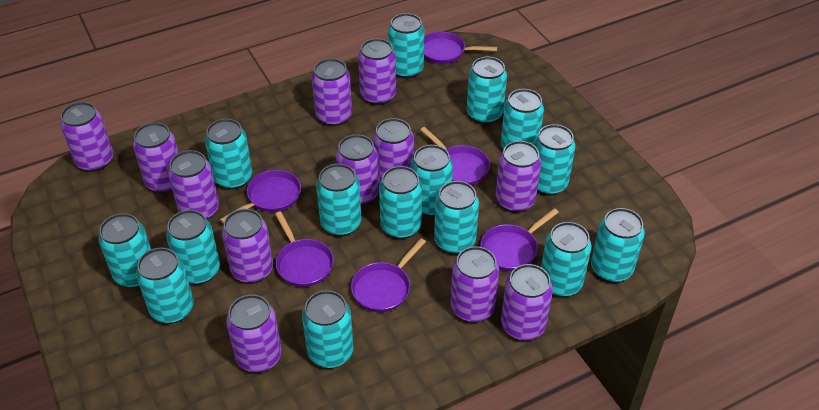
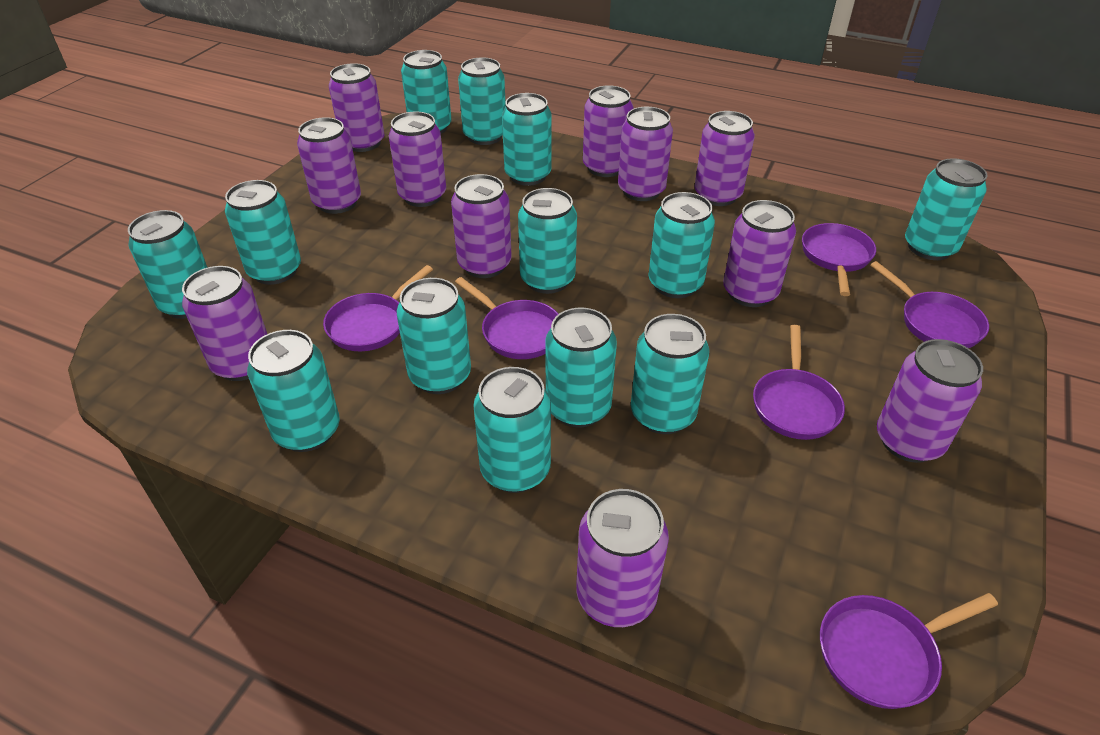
purple can: [60,102,113,172] [133,122,179,193] [168,150,219,220] [222,209,273,283] [226,295,282,372] [312,58,352,126] [336,134,379,206] [358,38,396,105] [373,118,414,183] [451,246,499,323] [496,141,541,212] [501,264,553,341] = 12 -> [182,266,267,381] [297,117,361,214] [329,63,384,152] [389,112,446,207] [451,174,512,278] [576,489,669,627] [583,85,633,177] [618,107,673,201] [694,111,755,206] [723,200,796,307] [877,339,983,463] = 11
turquoise can: [99,213,151,288] [136,248,194,324] [166,210,220,285] [205,119,253,189] [302,290,354,368] [316,164,361,236] [379,166,422,239] [388,13,424,79] [410,145,453,217] [434,181,479,254] [467,57,507,124] [501,89,544,149] [534,124,576,195] [541,222,592,297] [591,208,645,283] = 15 -> [128,210,208,319] [225,180,301,285] [247,330,340,452] [397,278,471,394] [401,50,452,134] [458,58,506,145] [473,367,551,493] [502,93,552,186] [518,188,577,294] [545,308,617,428] [631,314,709,434] [648,192,715,298] [905,159,988,260] = 13

